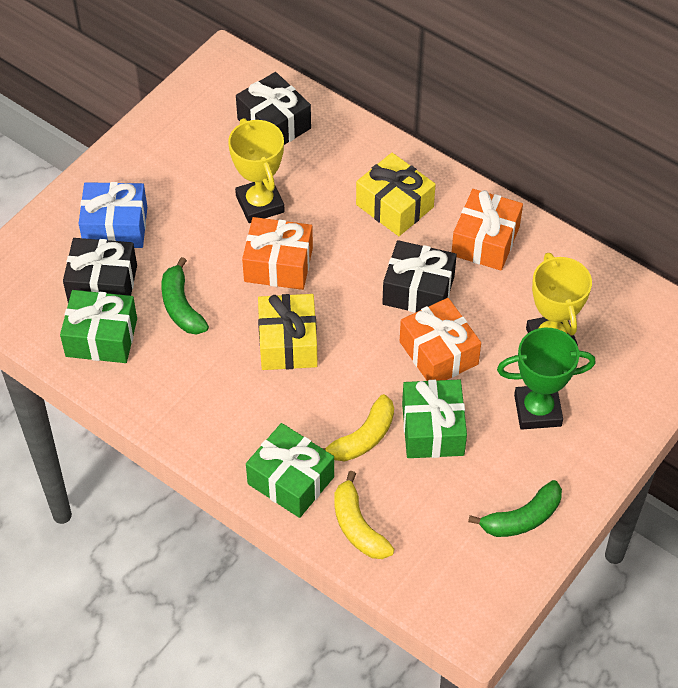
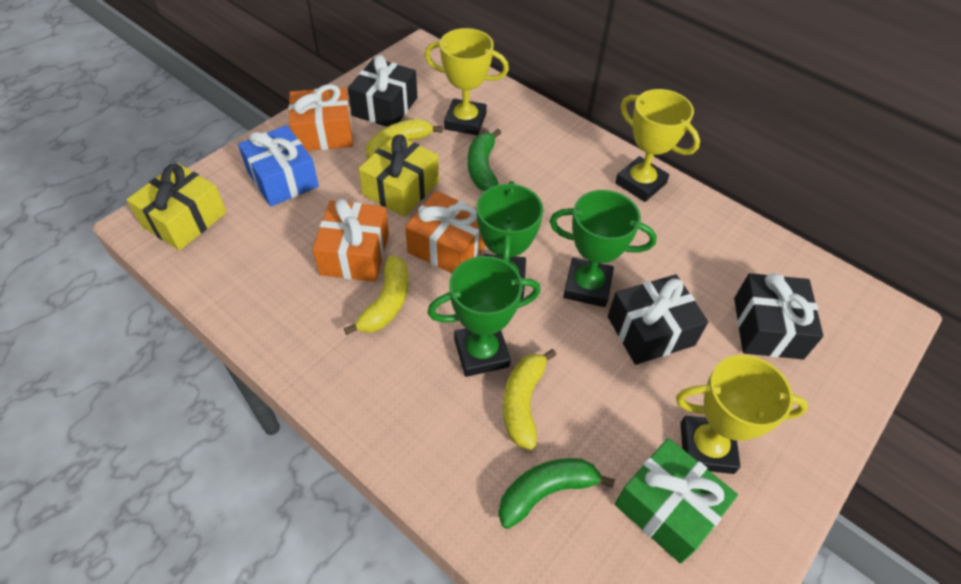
green gift: [60,290,137,363] [246,423,334,518] [402,380,467,458] = 3 -> [615,438,738,564] = 1
green trophy: [497,328,595,430] = 1 -> [427,256,541,377] [477,181,544,299] [550,190,657,307] = 3
yellow banana: [322,394,394,461] [335,471,394,559] = 2 -> [344,256,408,335] [366,119,443,159] [503,349,556,450] = 3
yellow trophy: [228,118,285,223] [526,253,592,346] = 2 -> [425,28,509,135] [615,89,700,202] [676,355,808,474] = 3

